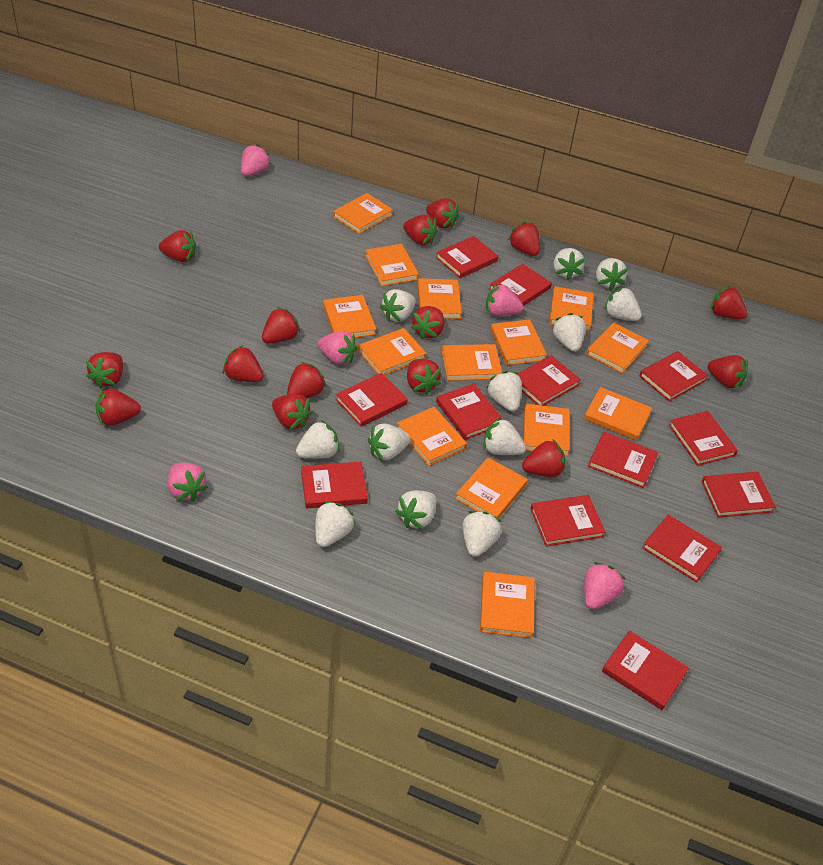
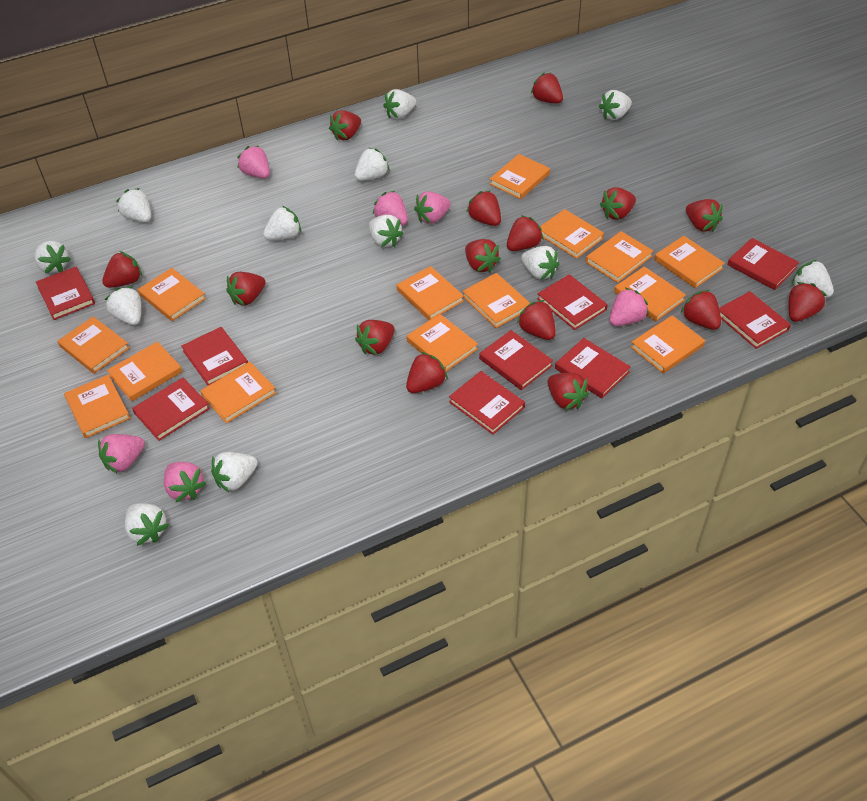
pink strawberry: [168,463,208,502] [241,144,271,176] [318,331,357,365] [486,284,523,316] [584,562,626,610] = 5 -> [98,434,145,474] [164,462,206,502] [237,145,270,179] [373,191,408,226] [414,191,451,224] [609,288,649,326] = 6
red book: [301,462,368,508] [335,373,408,427] [436,236,498,278] [436,384,503,440] [489,264,552,306] [516,355,581,406] [531,495,606,547] [588,432,658,488] [602,631,689,710] [639,351,708,402] [642,515,722,582] [669,411,738,466] [702,472,776,518] = 13 -> [36,266,95,320] [132,378,210,441] [181,327,248,386] [449,371,525,435] [479,330,553,390] [537,274,608,330] [555,338,631,398] [719,291,791,349] [727,238,799,290] = 9

